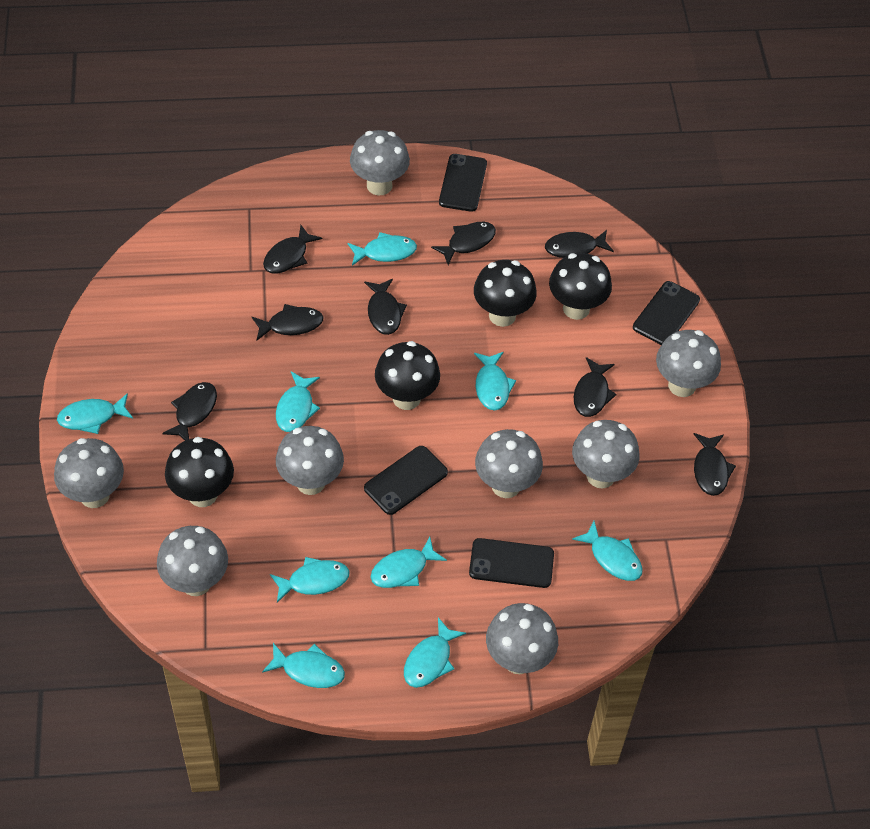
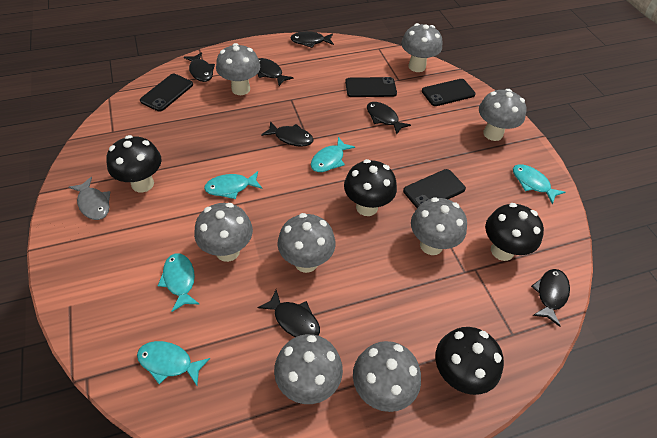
black fish: [162,382,217,441] [252,304,324,340] [263,225,322,274] [364,279,407,335] [431,222,496,265] [545,230,614,258] [574,357,617,417] [694,433,736,496] = 8 -> [184,52,215,82] [258,58,293,86] [258,290,320,337] [261,121,314,147] [291,31,334,48] [367,102,411,134] [531,269,570,327] = 7
grey fish: none = 0 -> [68,177,110,220] = 1
turquoise fish: [57,393,133,434] [262,643,345,688] [270,557,349,603] [276,371,320,432] [348,232,417,266] [371,537,447,588] [404,617,466,688] [474,352,516,410] [572,521,642,581] = 9 -> [137,341,210,386] [158,253,199,312] [204,171,262,199] [311,137,355,172] [513,164,565,204] = 5

